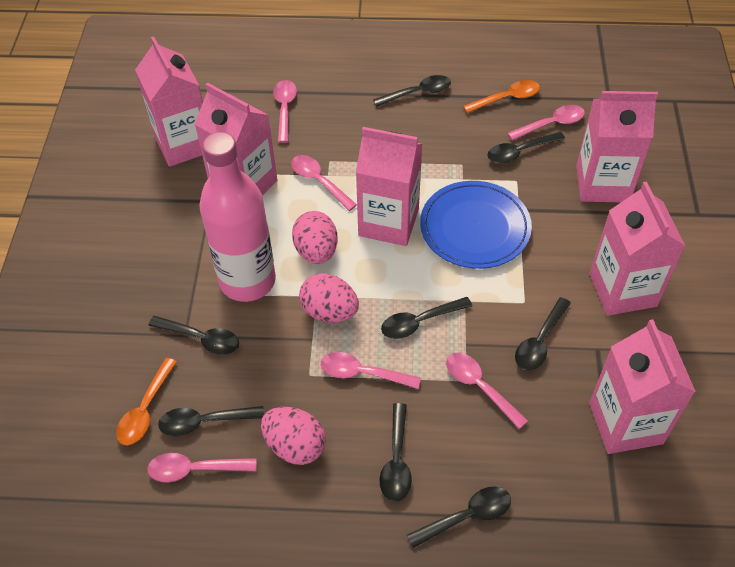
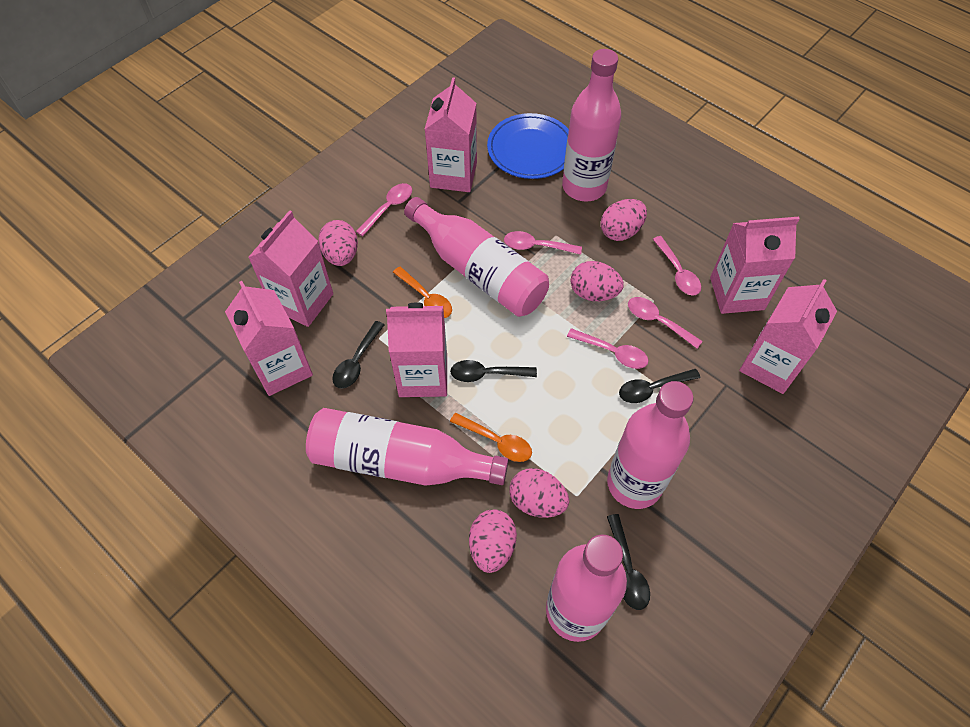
black spoon: [148,316,239,355] [158,406,264,436] [373,75,451,107] [379,403,412,501] [381,297,472,339] [407,487,511,548] [487,132,565,164] [515,297,571,370] = 8 -> [332,321,384,389] [450,360,537,382] [607,514,650,610] [619,369,700,403] = 4
pink bottle: [199,132,276,302] = 1 -> [306,408,509,486] [404,197,549,317] [546,535,627,642] [562,49,621,201] [607,381,693,509] = 5
pink egg: [261,407,326,465] [292,211,337,264] [299,273,359,322] = 3 -> [318,220,358,266] [469,510,517,573] [510,468,569,518] [570,261,624,301] [601,199,647,241] = 5
pink spoon: [147,453,257,483] [273,80,297,143] [291,155,357,211] [321,352,421,389] [446,353,528,429] [507,105,585,141] = 6 -> [356,183,412,236] [504,231,582,255] [567,328,649,369] [628,297,703,348] [653,236,701,296] = 5

